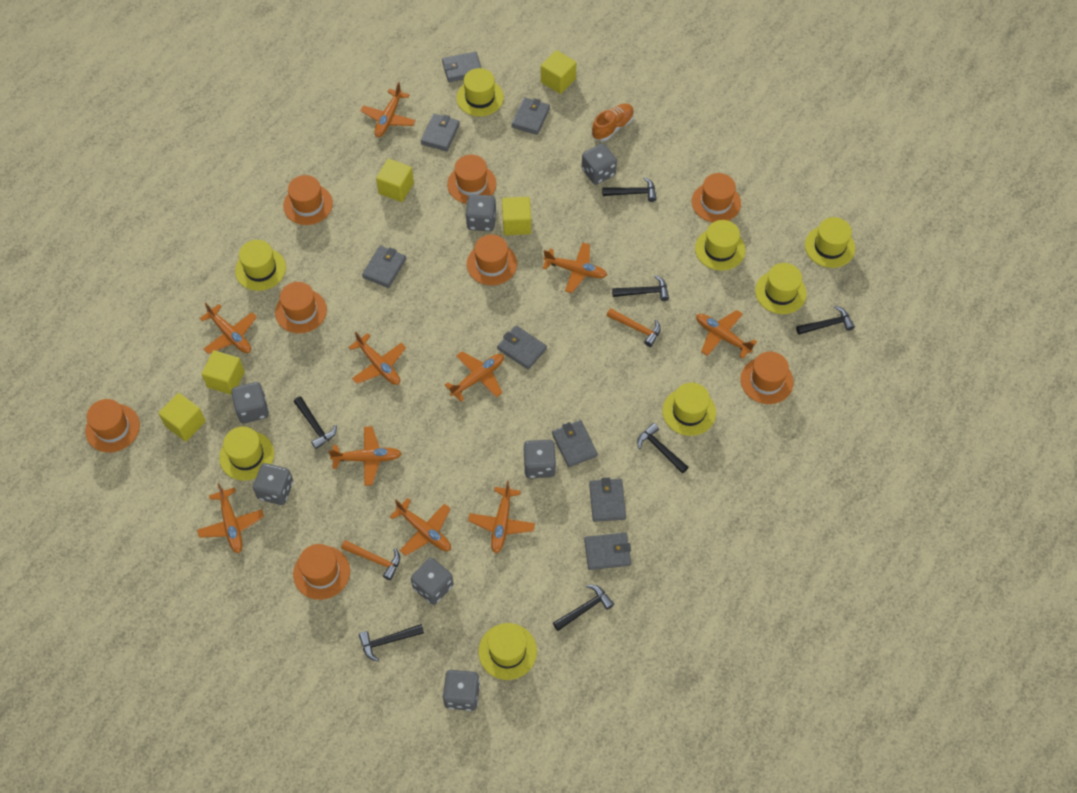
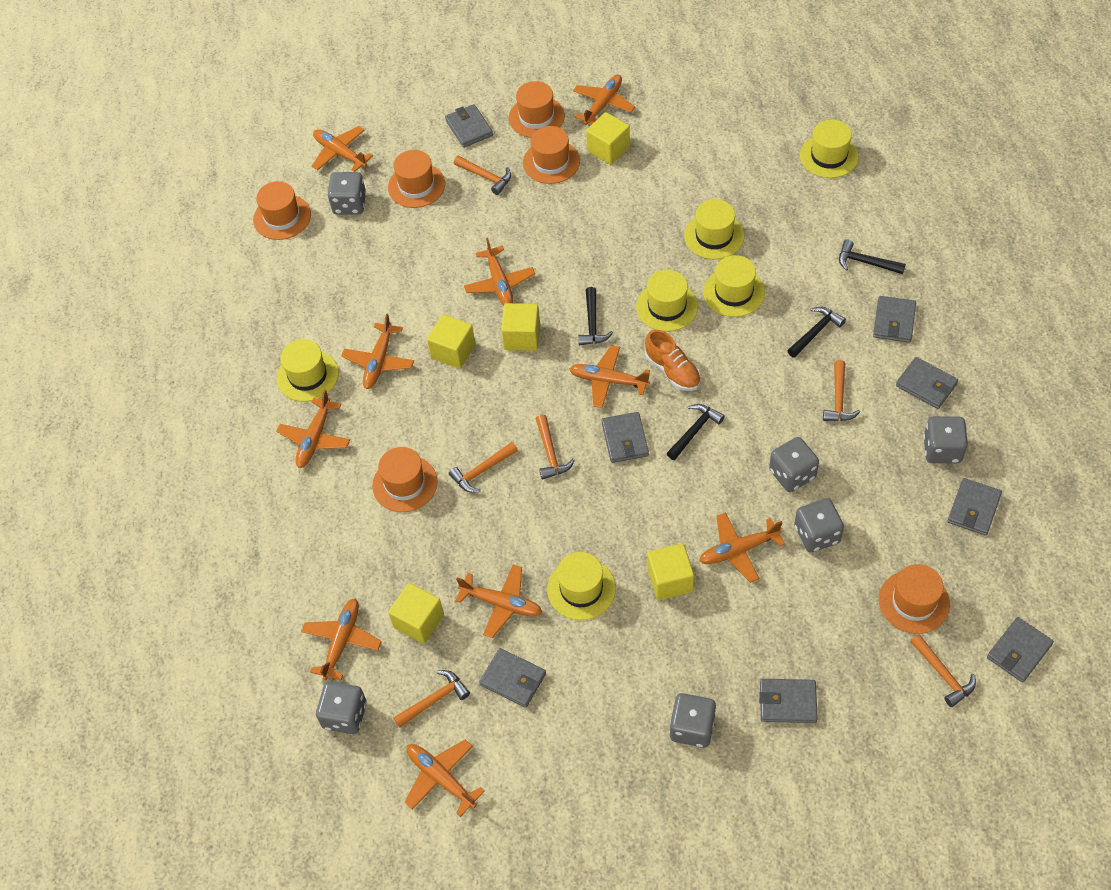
black hammer: [294,396,337,449] [359,624,424,662] [553,585,614,631] [602,177,657,202] [612,275,669,301] [637,423,688,474] [796,306,855,335] = 7 -> [578,287,613,345] [667,404,725,460] [787,307,846,358] [839,240,906,274] = 4
grey dice: [231,382,269,423] [253,463,293,505] [411,557,454,605] [443,670,480,711] [466,194,497,231] [523,440,556,478] [582,143,617,185] = 7 -> [316,682,367,734] [327,172,366,214] [669,693,716,748] [769,437,819,492] [794,498,844,553] [923,416,968,463] = 6
orange hammer: [341,540,400,580] [607,308,661,347] = 2 -> [393,670,470,728] [449,442,518,493] [454,155,511,195] [536,414,575,480] [823,360,860,421] [910,634,976,707] = 6
orange hat: [85,399,140,452] [275,282,327,333] [283,175,333,225] [293,544,350,600] [447,155,496,204] [467,234,517,285] [692,173,741,222] [740,351,794,404] = 8 -> [253,181,311,240] [372,447,438,512] [388,150,445,208] [509,81,565,138] [523,126,580,184] [879,564,950,634] = 6
yellow hat: [219,427,274,481] [235,240,286,291] [456,68,504,116] [479,623,537,680] [662,383,716,436] [695,220,745,271] [755,263,807,314] [805,217,855,268] = 8 -> [277,339,339,402] [547,552,616,620] [636,270,698,332] [684,199,744,260] [703,255,765,317] [800,120,859,178] = 6

